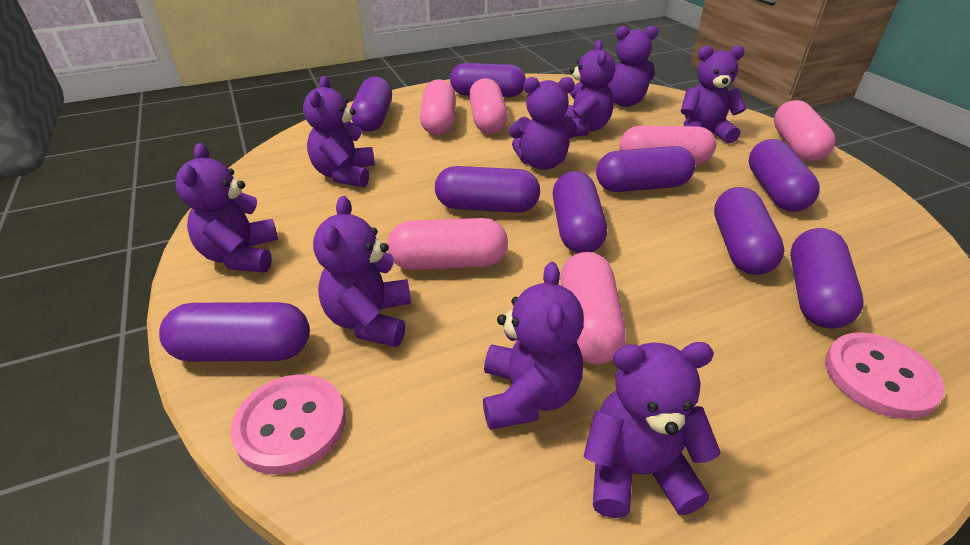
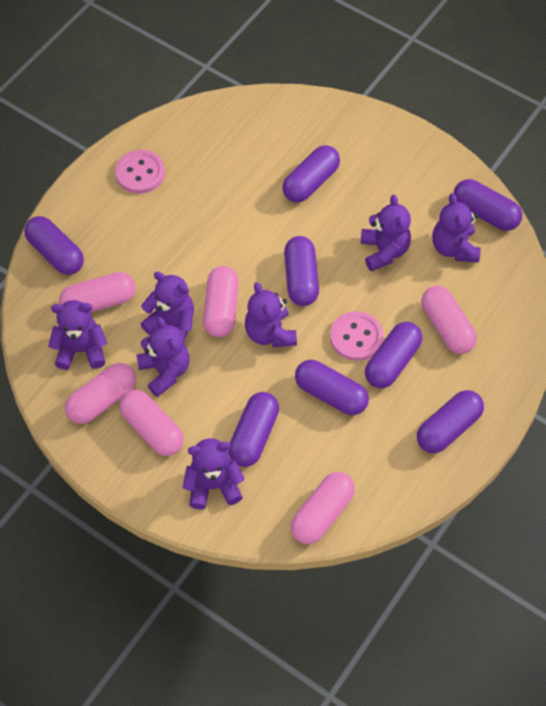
purple capsule: [159,302,310,362] [351,76,392,132] [435,166,540,213] [450,63,526,97] [553,171,607,253] [596,146,695,192] [714,187,785,275] [748,139,820,212] [790,228,864,329] = 9 -> [24,216,84,275] [228,392,279,467] [282,145,340,203] [284,236,319,306] [295,360,369,415] [365,322,422,388] [417,390,484,453] [454,179,522,231] = 8
purple teddy bear: [175,143,278,272] [303,76,375,187] [313,196,411,347] [483,262,584,430] [509,77,578,170] [560,40,615,137] [583,342,721,518] [608,26,658,107] [681,45,746,143] = 9 -> [48,300,107,370] [136,317,189,397] [141,272,194,341] [183,438,244,510] [245,282,297,347] [361,195,411,271] [432,193,481,262] = 7

